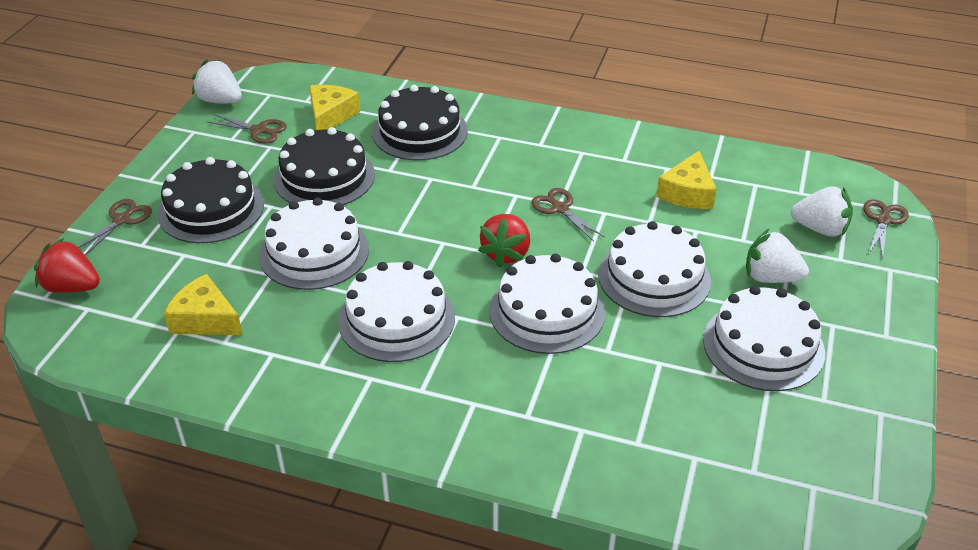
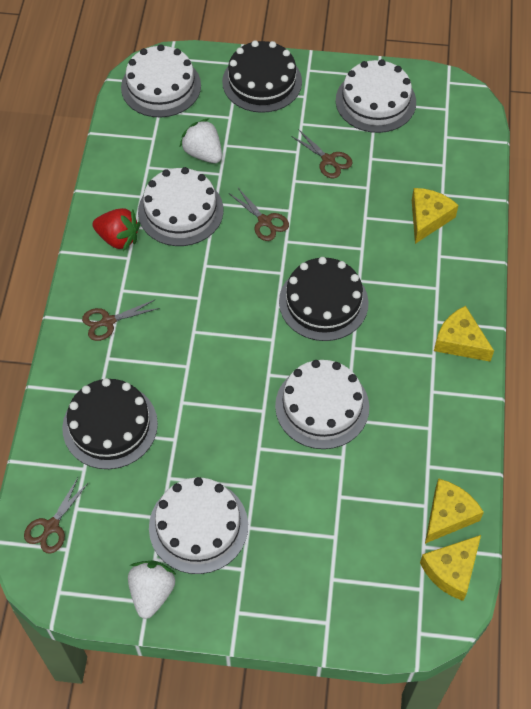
red strawberry: [34,238,100,293] [478,214,530,268] = 2 -> [92,208,140,251] = 1
white strawberry: [192,59,242,103] [746,229,809,283] [791,186,853,237] = 3 -> [128,561,177,619] [180,118,222,163] = 2
yellow cheese: [164,274,243,335] [309,85,360,130] [656,151,717,209] = 3 -> [412,188,459,244] [420,535,481,601] [425,478,484,544] [434,306,494,362] = 4

